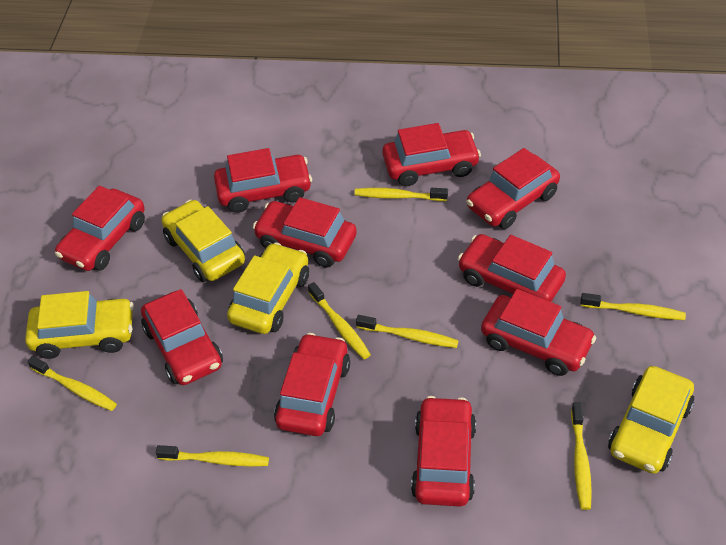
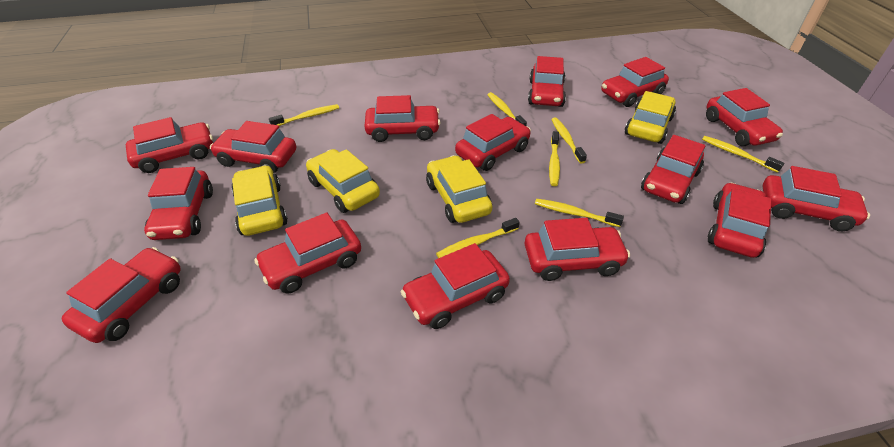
red car: [55,186,145,271] [141,289,223,385] [214,148,312,213] [253,197,357,267] [274,333,350,436] [382,123,481,186] [411,396,476,507] [458,234,566,302] [466,148,560,229] [481,289,596,376] = 10 -> [62,247,181,343] [126,117,213,173] [144,167,213,240] [210,121,296,173] [254,212,361,293] [364,95,441,142] [401,243,510,329] [455,114,531,171] [525,218,630,281] [528,56,566,107] [601,57,669,107] [641,135,705,204] [706,88,783,146] [708,183,771,258] [763,166,870,231] = 15

